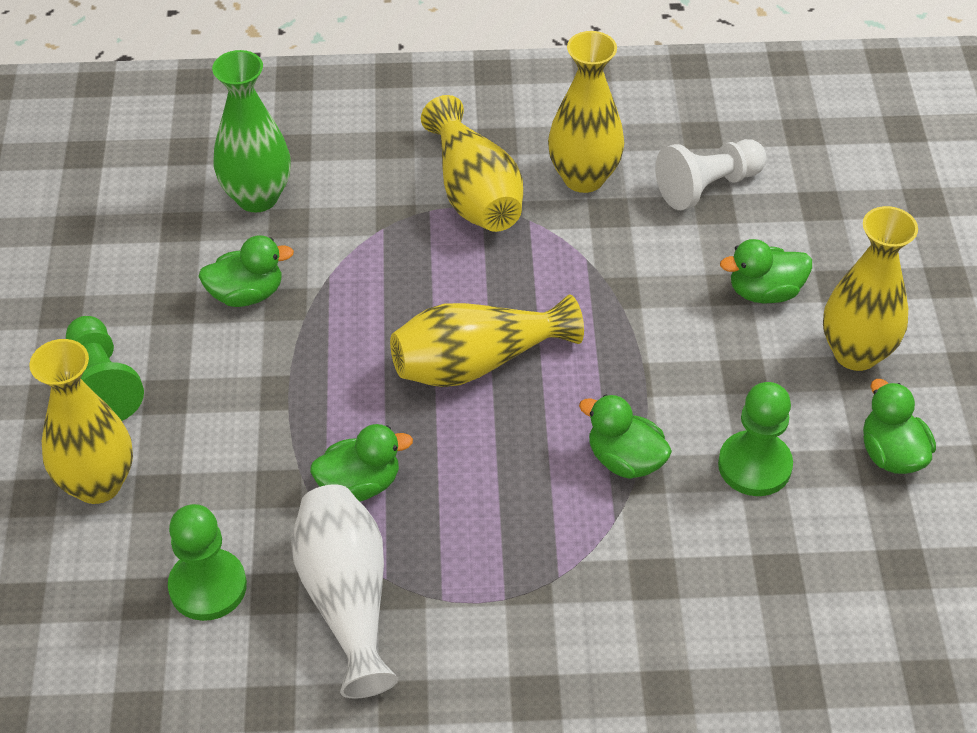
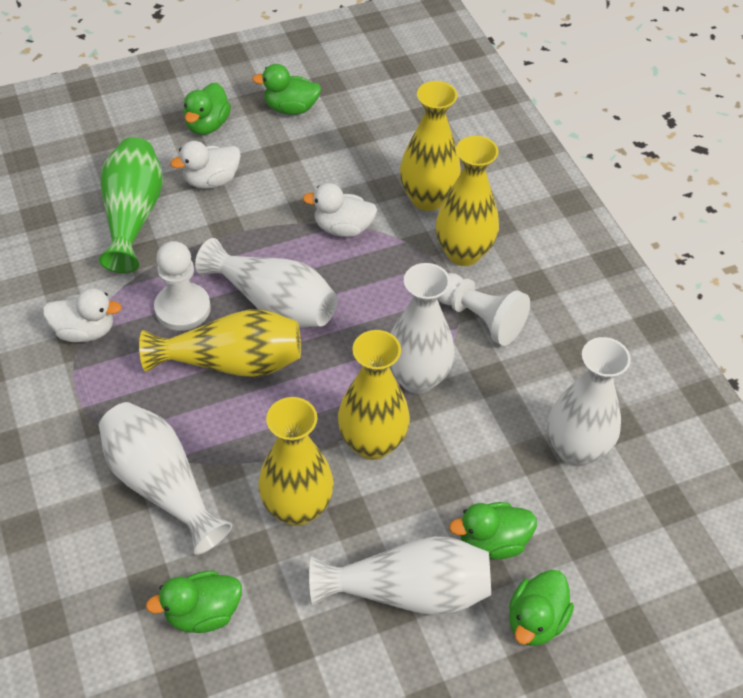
green pawn: [66,316,144,421] [168,504,247,621] [718,382,793,496] = 3 -> none = 0
white duck: none = 0 -> [43,288,122,342] [170,141,241,189] [303,183,377,237] = 3
white pawn: [655,139,767,210] = 1 -> [154,241,211,331] [438,273,530,346] = 2
white vase: [291,484,398,699] = 1 -> [99,402,232,555] [195,238,337,328] [309,536,491,616] [389,263,455,394] [547,337,631,466] = 5

